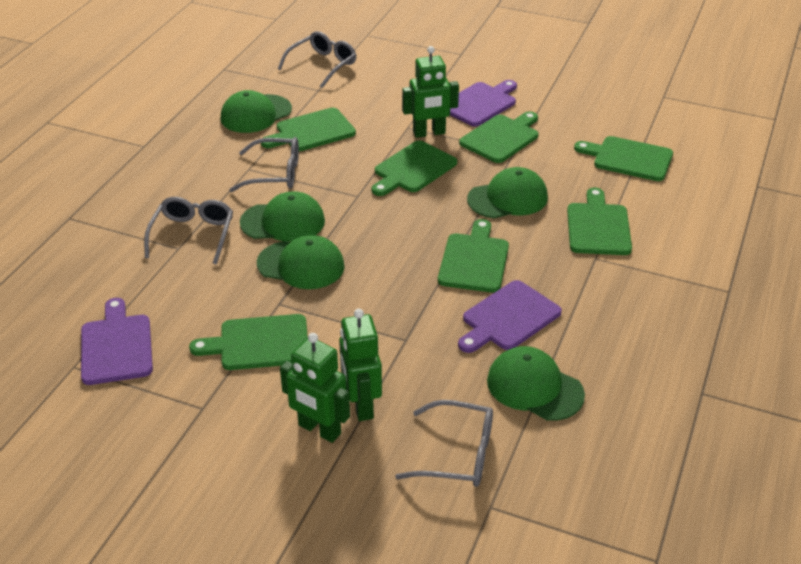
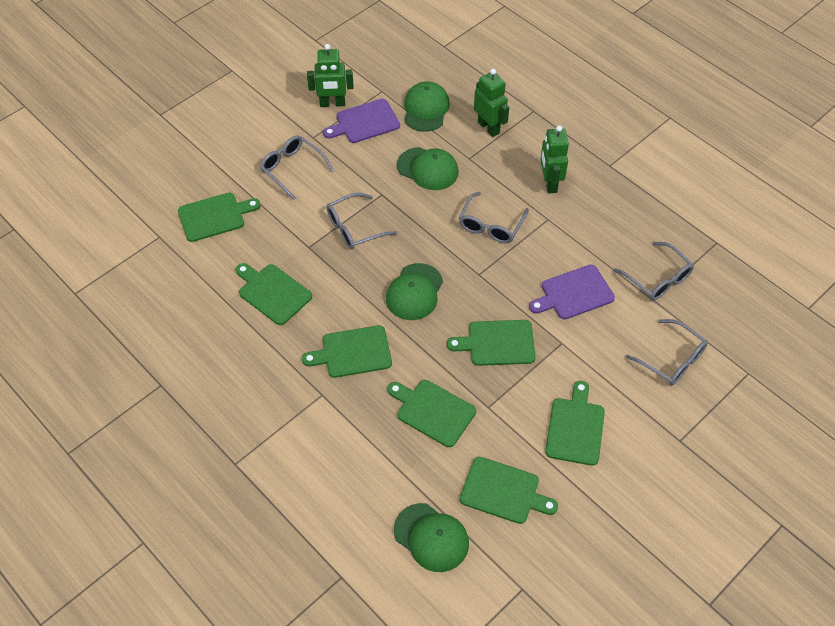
green cap: [221,90,292,133] [240,191,325,242] [257,235,345,289] [467,167,548,219] [487,346,585,421] = 5 -> [386,263,443,320] [394,503,469,572] [397,147,459,190] [404,81,450,132] = 4
grey glasses: [144,197,233,265] [229,137,299,192] [278,31,356,88] [395,400,493,487] = 4 -> [260,135,334,200] [327,193,397,250] [459,192,529,243] [614,242,694,301] [625,319,708,385] = 5
purple cutting board: [81,298,153,385] [450,80,517,127] [458,280,562,353] = 3 -> [323,99,400,143] [529,265,615,320] = 2

